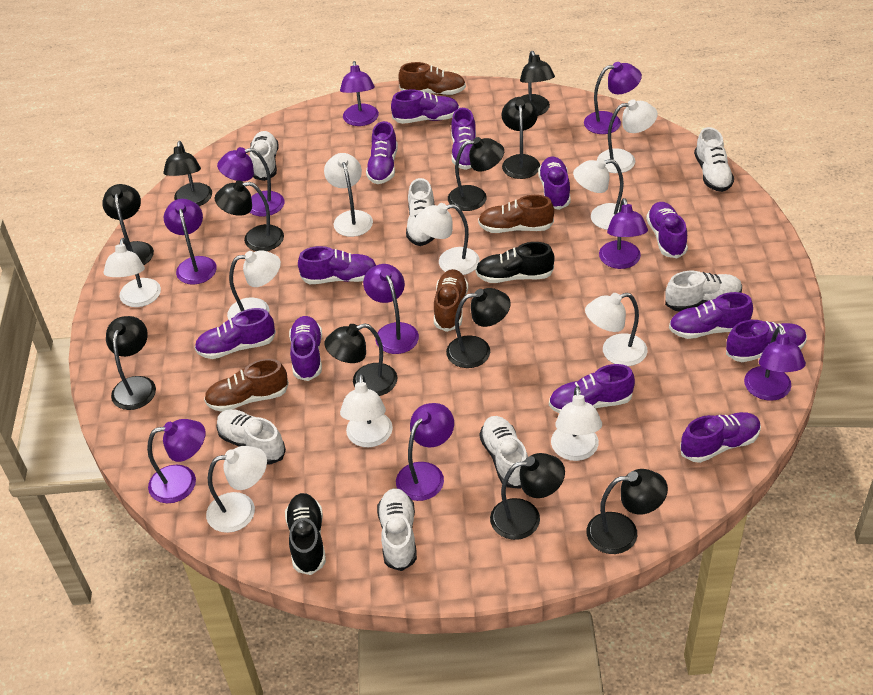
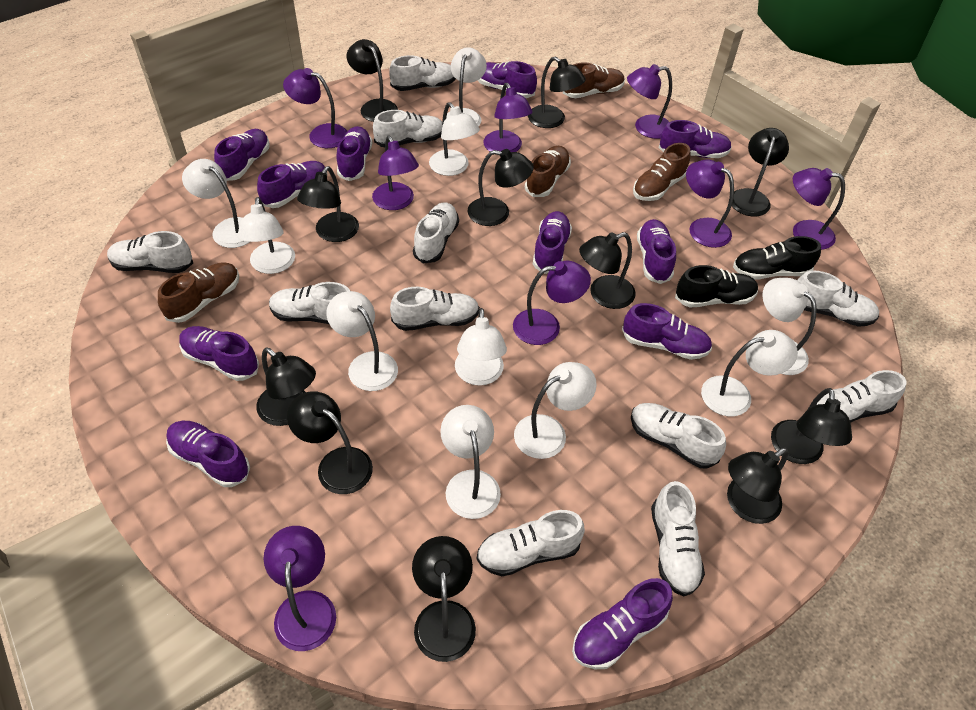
purple lamp: [147,419,206,503] [164,199,217,285] [217,147,284,217] [340,61,379,126] [363,264,419,354] [396,403,454,501] [584,62,642,134] [599,198,648,269] [744,326,806,401] = 9 -> [264,526,336,651] [283,68,347,148] [372,136,419,210] [483,83,533,152] [513,261,591,345] [627,64,672,139] [686,160,734,248] [793,168,845,250] = 8
purple shoe: [194,308,276,359] [289,316,322,381] [298,246,376,284] [366,121,398,184] [391,89,460,124] [451,108,476,170] [538,156,571,210] [549,364,635,413] [646,202,688,258] [669,292,753,339] [680,412,761,463] [726,320,807,362] = 12 -> [166,421,250,487] [179,326,259,381] [214,129,270,181] [257,161,327,208] [337,126,373,181] [478,61,537,98] [533,211,572,274] [572,578,673,669] [622,303,712,360] [637,219,676,284] [659,120,732,158] = 11
white shoe: [216,409,286,465] [250,131,279,181] [377,488,417,571] [406,178,434,246] [480,416,528,489] [665,271,742,312] [694,127,734,192] = 7 -> [107,231,193,273] [269,282,350,324] [373,110,442,147] [389,55,456,91] [390,287,480,331] [413,202,459,264] [476,510,585,576] [631,403,726,468] [651,481,705,596] [797,271,879,327] [816,370,907,423] = 11

